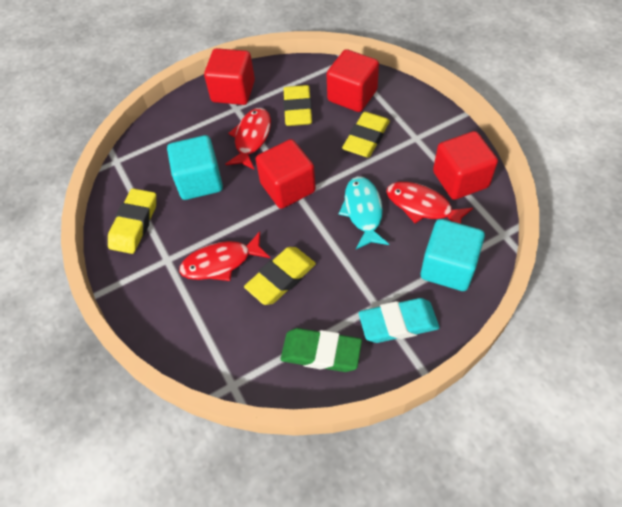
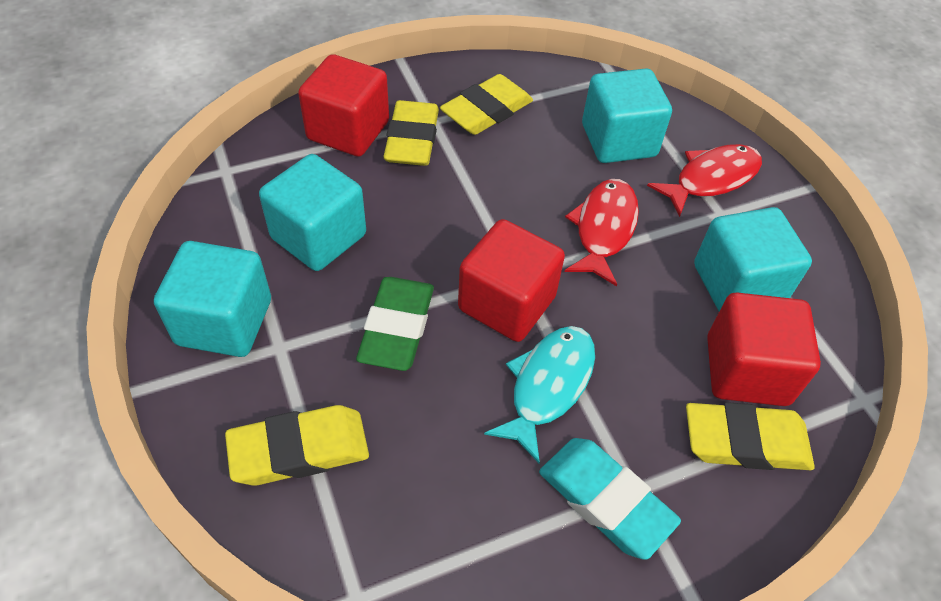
red cube: [204,48,255,105] [256,139,316,209] [327,49,379,112] [433,131,498,200] = 4 -> [298,54,389,157] [458,219,565,342] [707,292,821,406] = 3
red fish: [179,231,270,281] [225,108,271,169] [386,182,473,224] = 3 -> [565,179,639,286] [647,144,762,217] = 2
turquoise cube: [167,135,223,200] [421,219,485,291] = 2 -> [154,241,271,357] [259,154,366,271] [582,69,672,163] [694,207,812,311] = 4

